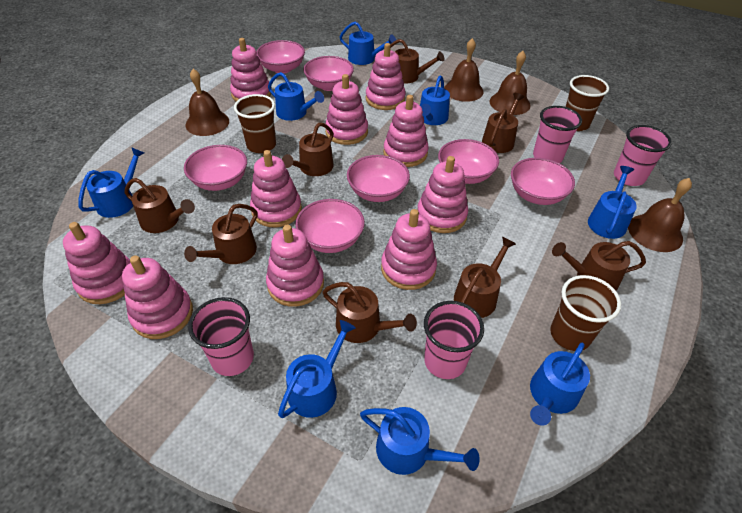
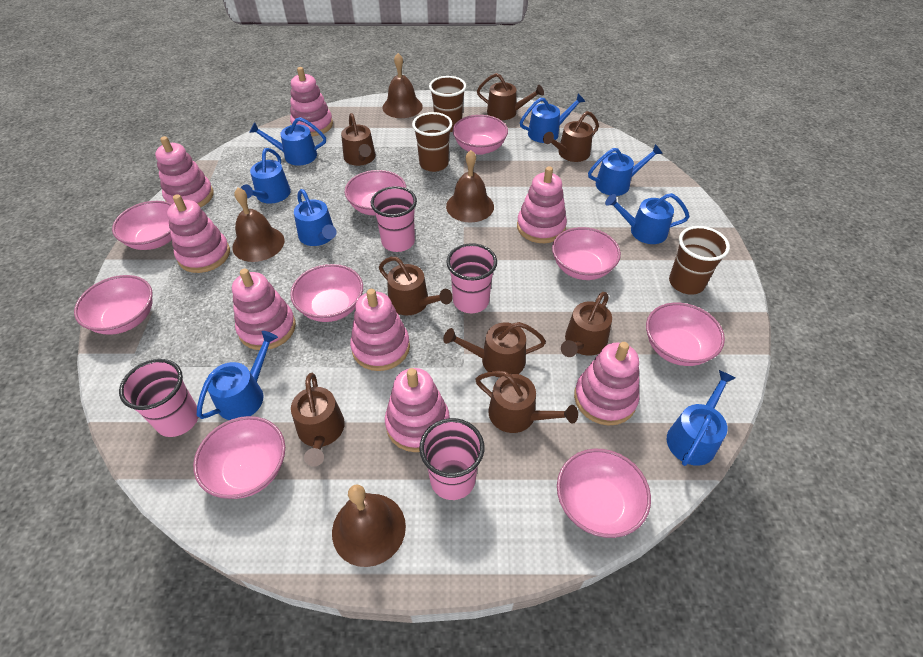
pink bowl: [184,145,247,191] [257,40,305,74] [295,199,365,253] [303,56,354,91] [347,155,410,202] [438,139,499,184] [511,158,575,205] = 7 -> [74,275,153,335] [112,201,172,250] [193,416,285,499] [290,264,363,322] [345,170,406,216] [453,115,508,155] [552,227,621,280] [557,449,651,538] [646,303,725,366] = 9
pink stacking toy: [63,222,130,304] [122,255,193,339] [230,38,271,101] [250,150,302,227] [266,225,324,307] [325,74,368,145] [366,43,406,110] [381,209,437,290] [383,95,429,167] [417,156,468,233] = 10 -> [155,136,214,207] [167,194,230,273] [232,269,296,350] [290,67,333,136] [350,289,410,371] [385,368,450,452] [517,166,567,243] [574,342,639,425] = 8

